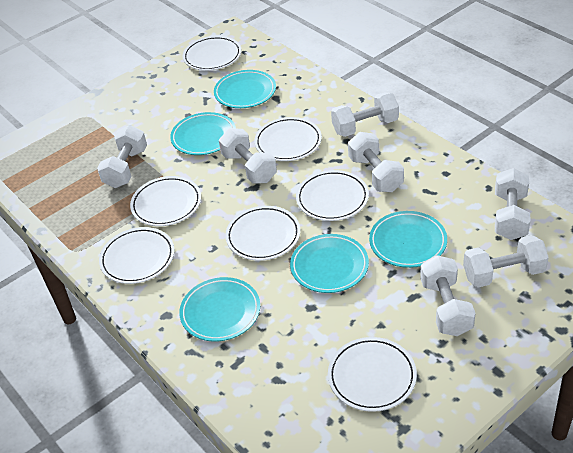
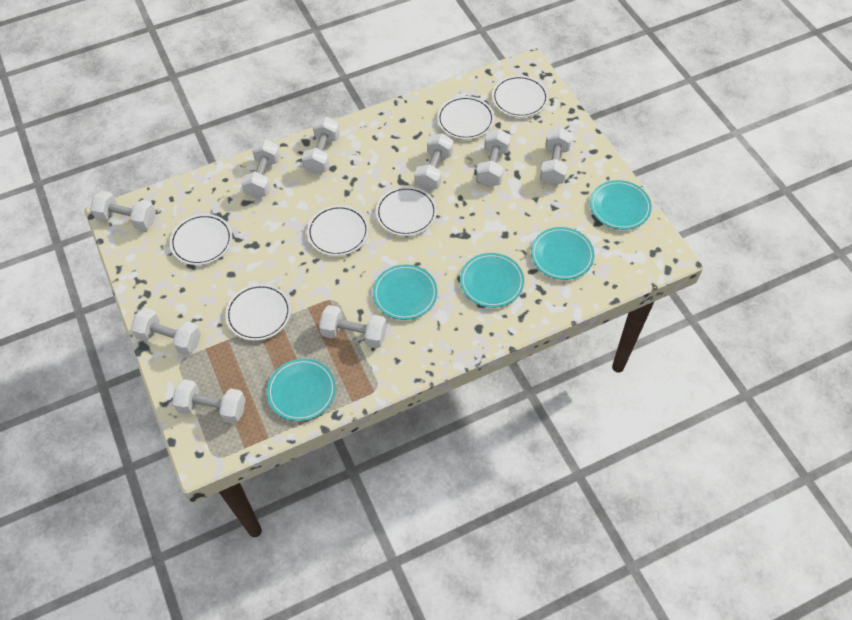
white dumbbell: [97,125,147,188] [219,128,277,183] [331,92,399,137] [348,132,404,192] [420,255,476,336] [463,235,549,287] [495,168,530,240] = 7 -> [90,191,156,231] [131,308,201,355] [172,379,246,424] [241,140,281,198] [302,117,340,174] [319,305,387,348] [414,133,453,191] [476,129,511,187] [540,127,572,186] = 9
white plate: [99,227,175,284] [130,176,201,226] [183,36,241,71] [225,206,300,261] [254,117,322,161] [296,170,369,221] [328,337,417,412] = 7 -> [170,214,232,265] [225,284,291,341] [307,205,369,256] [376,186,437,236] [437,96,494,140] [492,75,549,118] = 6

